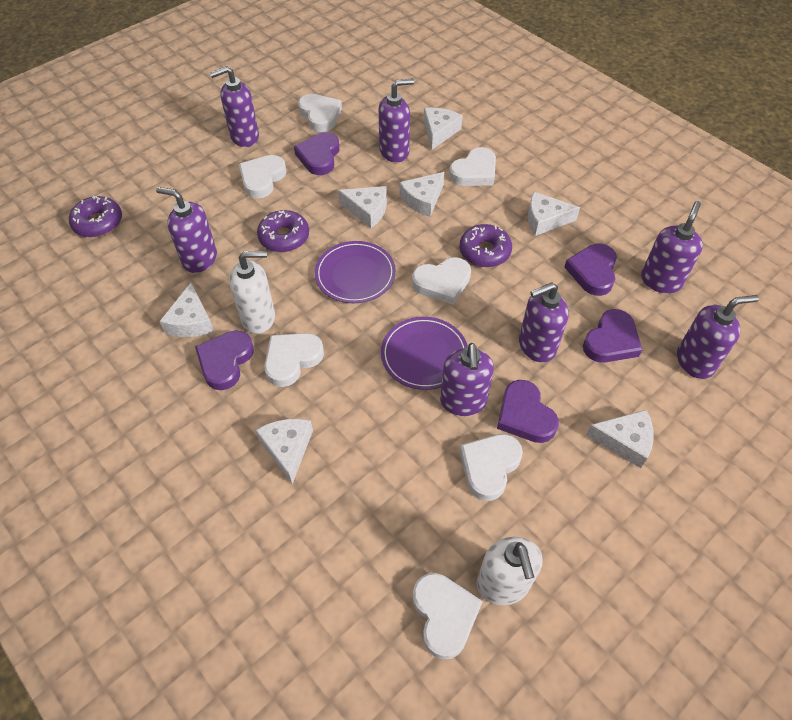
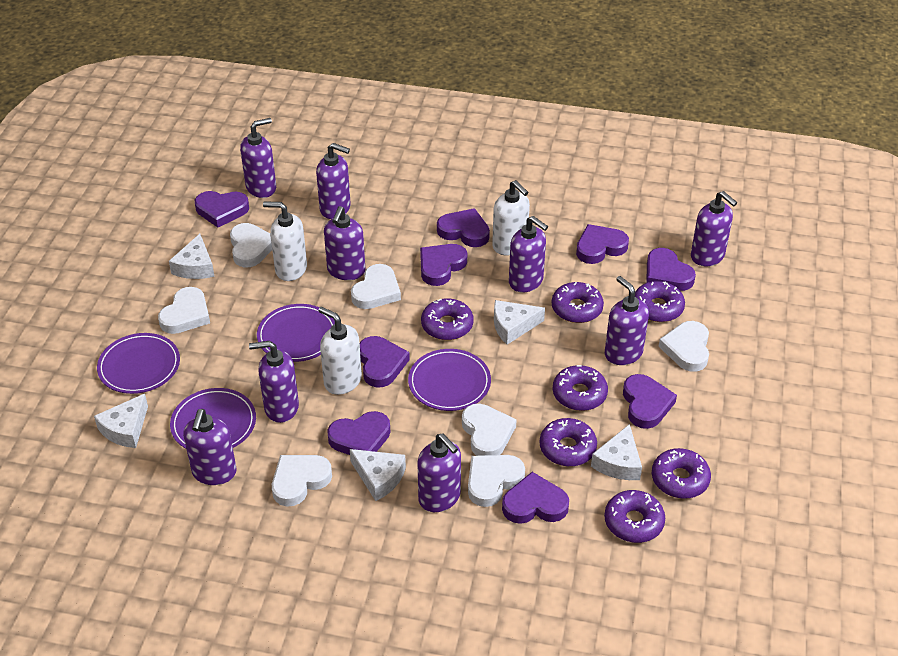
purple donut: [69,196,122,237] [257,210,309,252] [459,224,512,267] = 3 -> [421,298,474,340] [540,418,597,467] [552,282,604,323] [552,365,608,411] [604,490,665,543] [635,281,685,322] [652,448,711,499] = 7
purple heart: [195,330,254,390] [294,132,339,175] [497,380,559,443] [564,244,617,296] [583,309,642,363] = 5 -> [195,191,249,228] [327,411,391,455] [360,336,410,387] [420,244,467,286] [437,208,490,247] [502,472,569,524] [576,224,629,264] [623,374,677,429] [646,248,696,291] = 9
purple plate: [315,241,396,303] [381,317,468,390] = 2 -> [97,333,180,394] [170,388,256,449] [257,304,335,362] [408,349,491,411] = 4
purple soap dispenser: [156,187,217,273] [210,66,259,147] [378,78,414,163] [440,343,494,416] [519,282,569,362] [641,201,703,294] [677,295,759,379] = 7 -> [183,409,237,485] [240,118,276,198] [249,341,299,423] [316,143,351,219] [324,206,365,280] [417,433,461,512] [509,216,548,292] [605,276,649,365] [691,191,737,266] = 9
white cheese: [159,283,214,337] [255,419,313,484] [338,186,387,228] [399,172,445,217] [424,108,463,149] [528,192,580,236] [586,410,654,468] = 7 -> [94,394,148,448] [169,234,215,279] [350,449,406,501] [494,300,545,345] [591,424,642,480] = 5
white soap dispenser: [229,251,275,334] [477,537,543,605] = 2 -> [263,201,307,281] [318,307,362,395] [492,180,530,255] = 3

